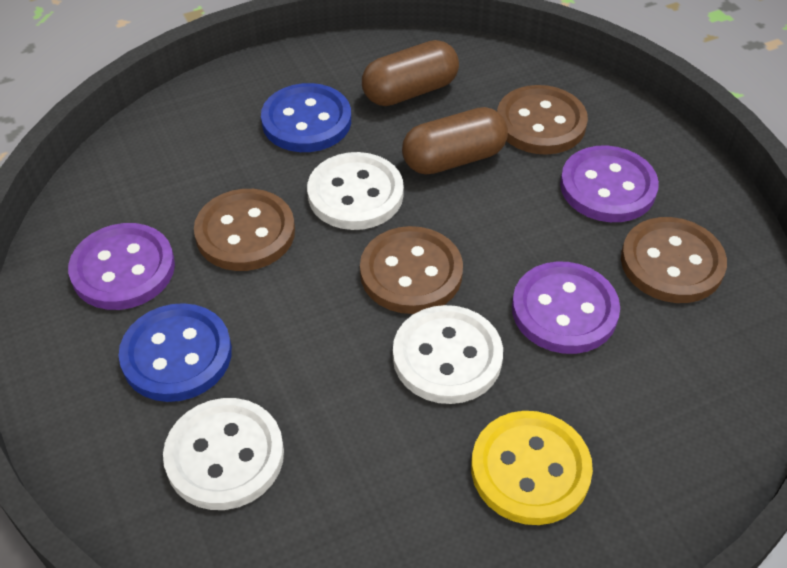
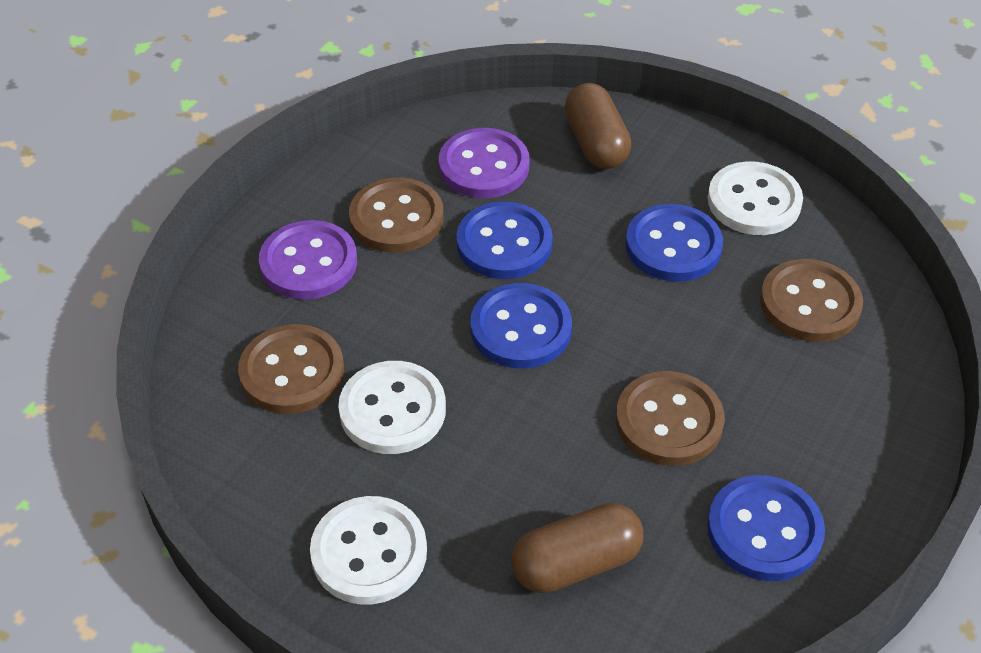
blue button: [119,303,232,402] [261,83,351,152] = 2 -> [456,201,553,279] [470,283,572,369] [626,204,723,282] [707,475,825,581] = 4
purple button: [68,223,175,310] [512,261,620,354] [560,146,659,222] = 3 -> [259,220,357,300] [439,128,529,198] = 2
yellow button: [471,411,593,525] = 1 -> none = 0

